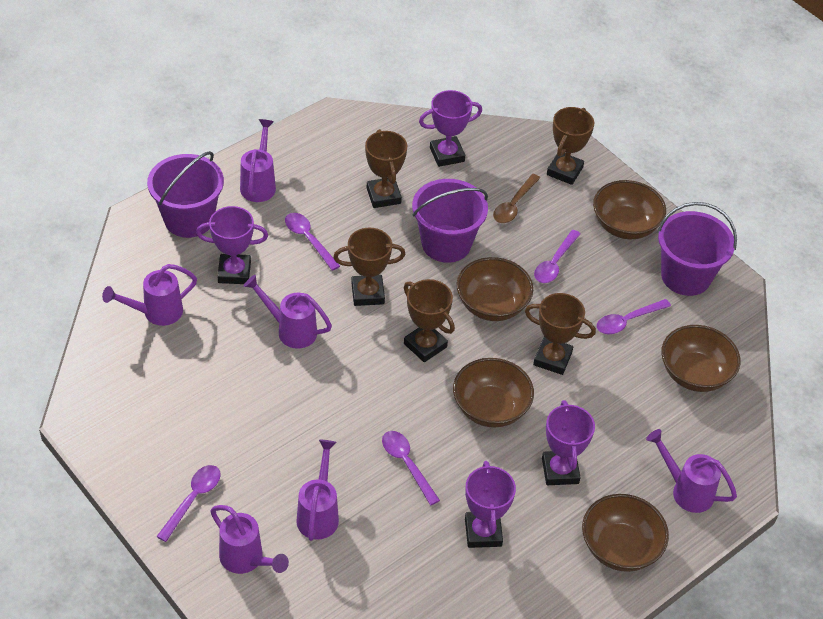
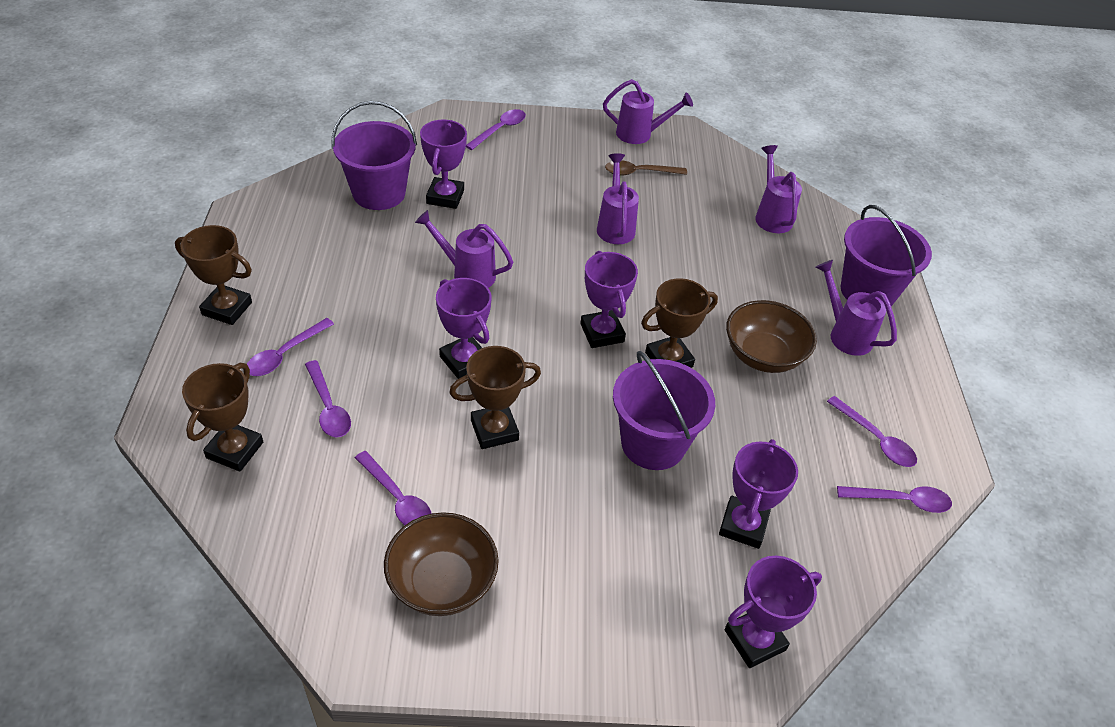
brown bowl: [453,358,534,428] [457,257,533,321] [582,494,669,572] [593,180,666,239] [661,325,740,392] = 5 -> [384,512,499,616] [726,300,817,373] = 2
brown trophy: [333,228,406,306] [365,129,407,208] [404,279,455,362] [525,293,596,375] [547,107,594,185] = 5 -> [175,225,252,325] [182,363,263,472] [449,346,541,449] [641,278,718,368] = 4
purple spoon: [156,465,220,542] [285,213,340,271] [382,431,440,505] [534,230,580,283] [597,299,671,334] = 5 -> [247,318,334,376] [305,360,351,438] [355,451,432,525] [466,109,526,150] [827,396,917,467] [837,486,952,513] = 6
purple trophy: [196,206,268,284] [419,90,482,167] [465,461,516,548] [542,400,595,485] = 4 -> [420,120,467,209] [436,278,491,379] [580,251,638,348] [719,439,798,549] [725,556,822,668] = 5
purple watering can: [102,264,197,326] [210,505,289,574] [240,119,276,202] [244,275,332,349] [296,440,339,541] [646,429,737,513] = 6 -> [415,210,513,288] [597,153,639,244] [603,79,693,144] [755,145,802,233] [816,260,897,356] = 5

